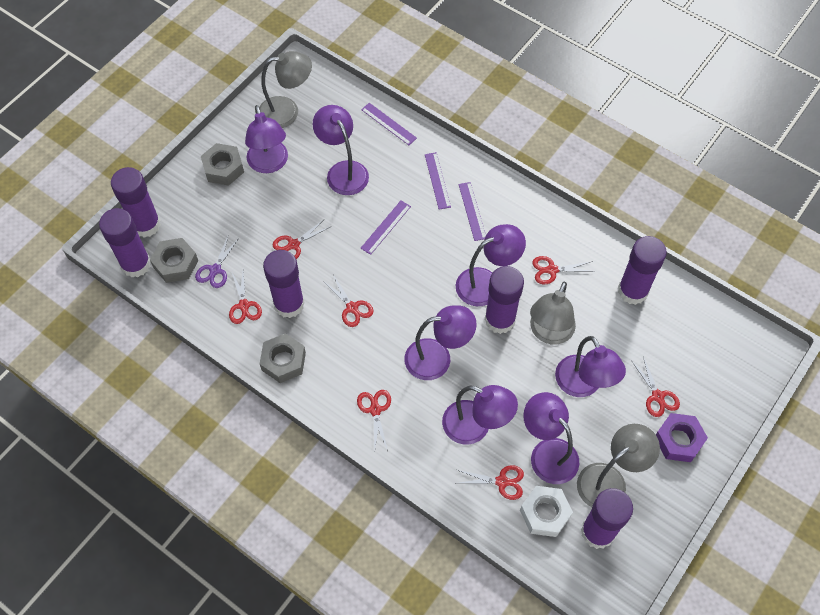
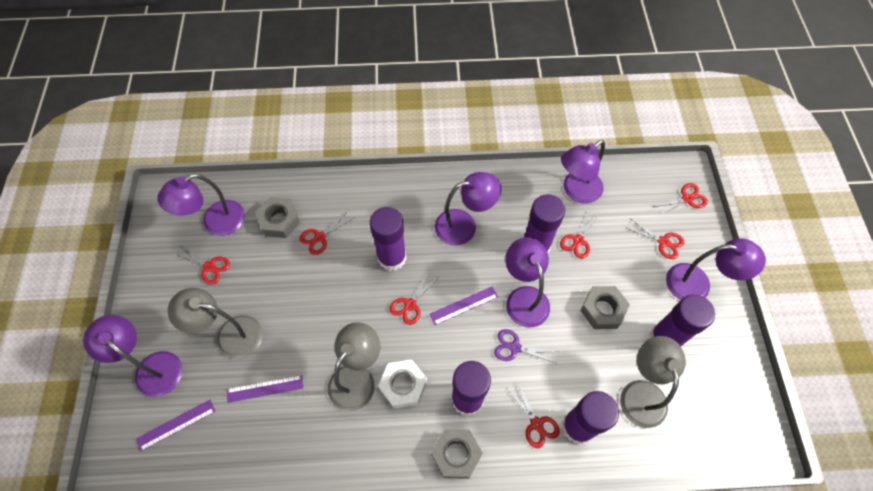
purple glue stick: [99,208,151,277] [111,167,161,238] [263,250,305,318] [485,266,524,334] [581,488,633,549] [618,236,667,305] = 6 -> [370,207,406,271] [451,361,491,416] [524,194,565,252] [562,391,619,444] [649,295,715,346] = 5
purple lamp: [245,105,288,173] [313,105,369,195] [404,306,477,380] [442,385,518,445] [456,224,526,306] [523,392,579,484] [555,336,626,397] = 7 -> [83,315,182,397] [157,174,245,236] [435,172,501,245] [505,237,550,328] [561,140,605,204] [666,238,766,300] = 6
purple nut: [656,413,708,462] = 1 -> none = 0
purple ruler: [361,103,417,145] [361,201,411,255] [425,152,451,209] [458,182,486,241] = 4 -> [136,399,215,451] [227,375,303,403] [430,286,498,325] = 3

